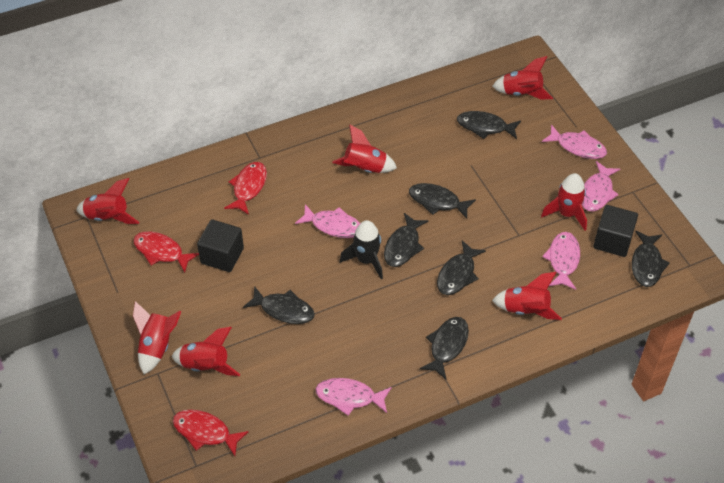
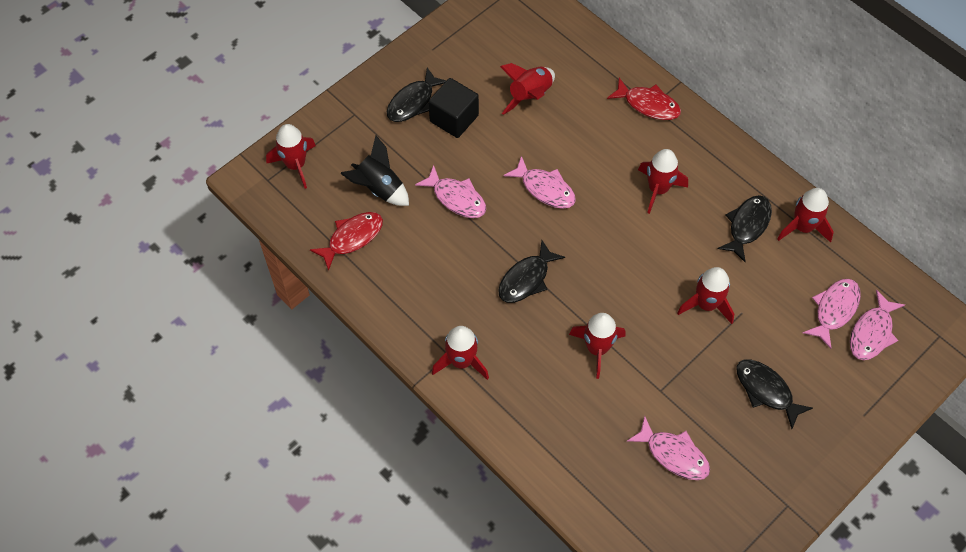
black cube: [197,219,244,272] [593,205,638,257] = 2 -> [428,78,479,138] = 1
black fish: [243,286,315,324] [384,213,428,267] [409,183,476,219] [420,317,469,379] [437,240,486,295] [457,111,521,139] [632,231,670,287] = 7 -> [387,68,447,122] [498,240,565,303] [717,195,772,262] [737,359,813,429] = 4
red fish: [133,231,199,273] [173,409,249,456] [224,162,267,215] = 3 -> [310,212,383,271] [607,78,681,120] = 2

